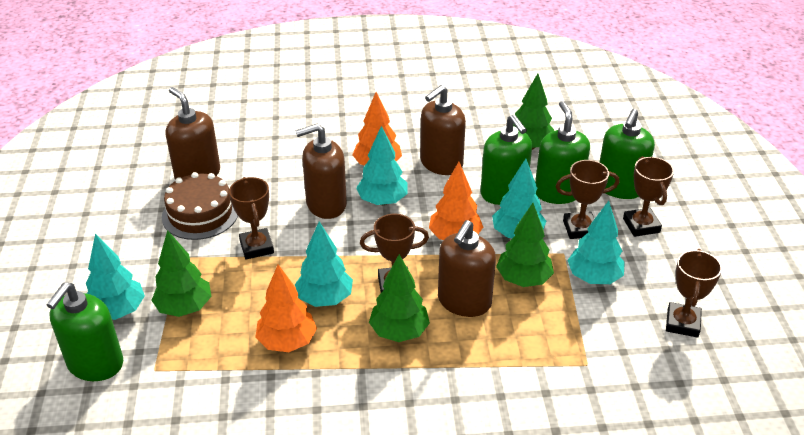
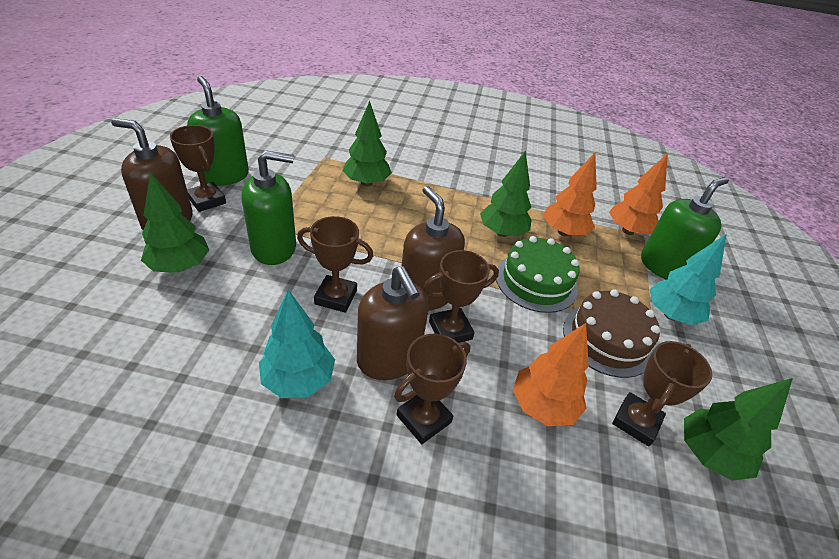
brown soap dispenser: [165,87,220,180] [295,124,347,219] [420,85,466,175] [438,220,496,317] = 4 -> [111,118,193,230] [357,266,429,380] [402,186,465,311] = 3
green cake: none = 0 -> [496,236,580,313] = 1
green soap dispenser: [47,282,123,381] [480,114,532,205] [535,101,590,204] [600,109,655,199] = 4 -> [187,76,249,186] [242,151,296,265] [641,177,729,280] = 3
turquoise tree: [86,233,145,320] [295,222,353,307] [356,126,407,205] [492,159,546,238] [567,201,625,284] = 5 -> [259,290,335,398] [649,234,727,325] = 2

